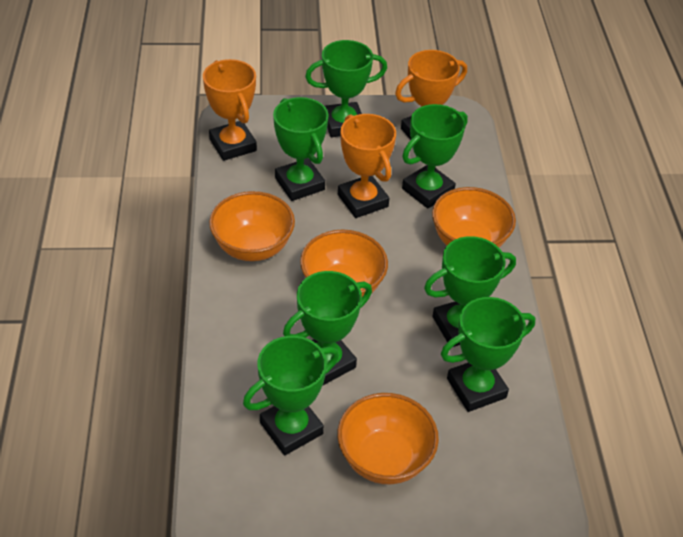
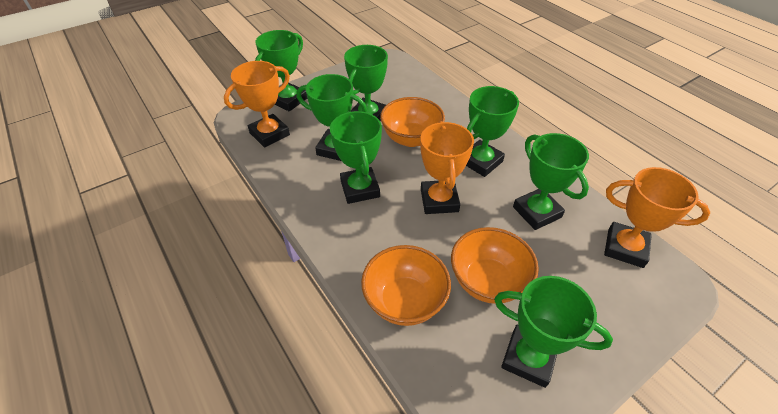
orange bowl: [209,191,295,261] [300,230,388,297] [337,393,439,484] [432,187,516,247] = 4 -> [361,245,451,326] [380,97,445,147] [451,227,539,304] = 3

